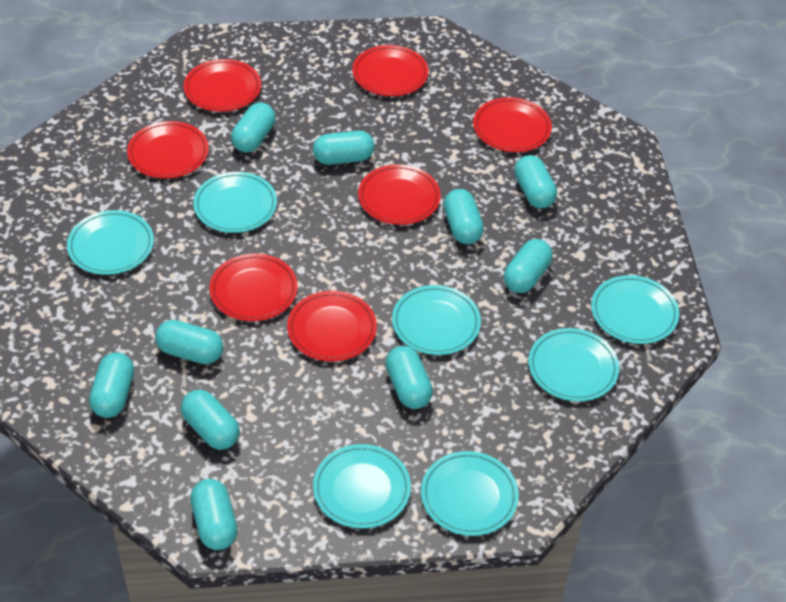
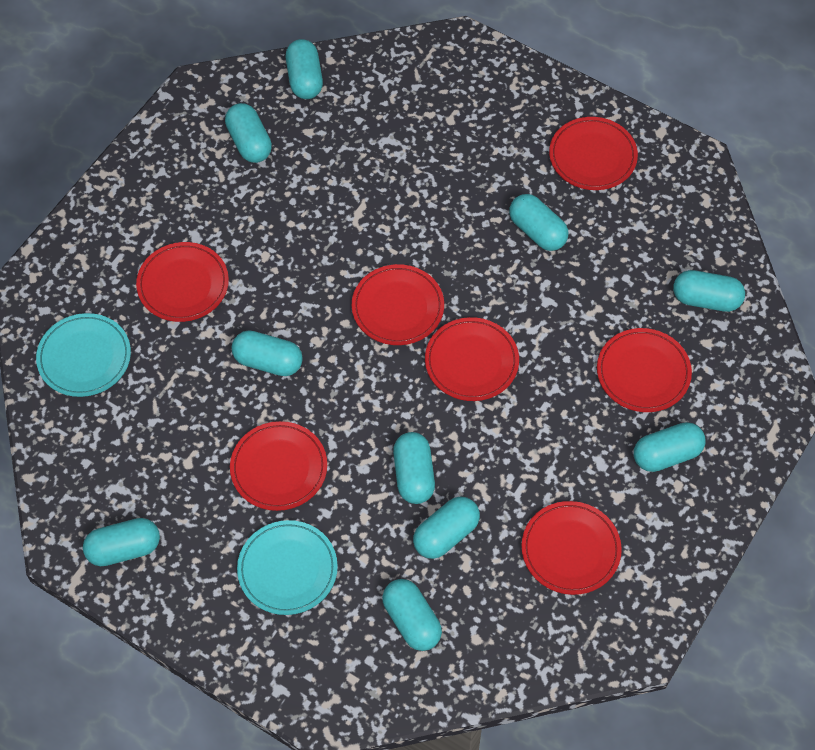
turquoise plate: [67,210,154,275] [193,172,277,233] [313,444,411,529] [392,285,481,355] [421,451,519,536] [528,328,619,402] [591,275,679,344] = 7 -> [36,313,131,397] [237,520,338,615] = 2

